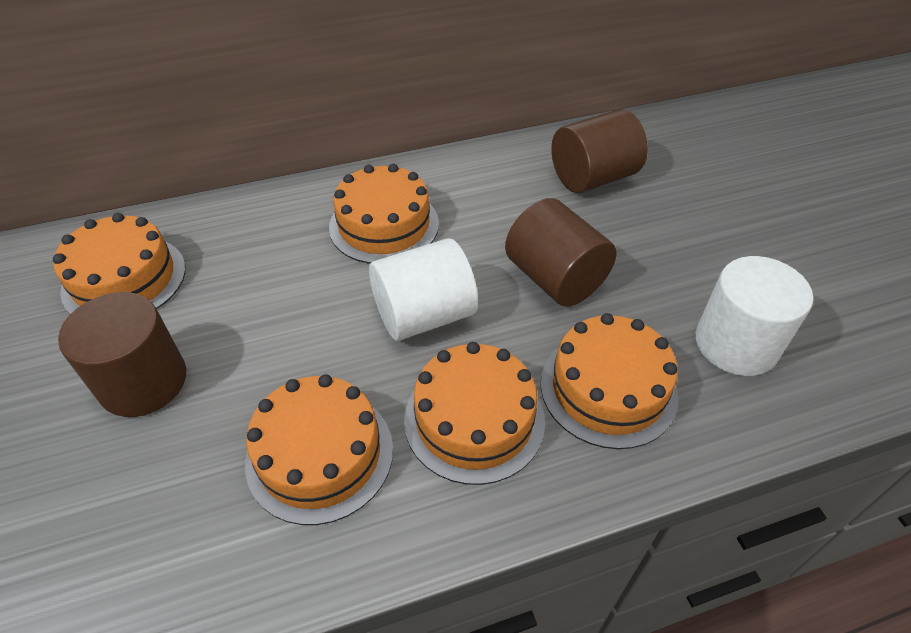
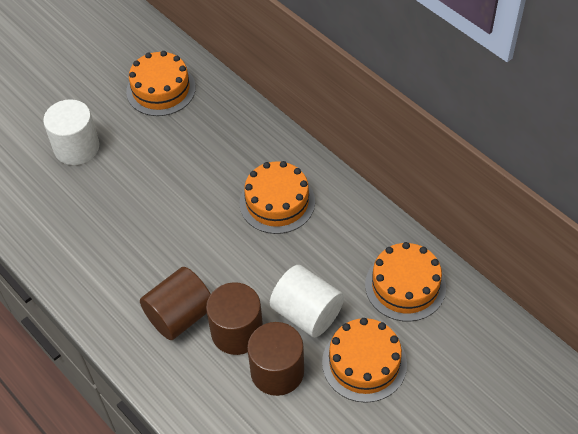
orange cake: [53,213,186,314] [245,374,393,525] [329,164,439,264] [404,342,545,485] [541,313,679,449] = 5 -> [126,51,196,116] [240,161,315,234] [322,318,407,403] [365,242,446,322] = 4

